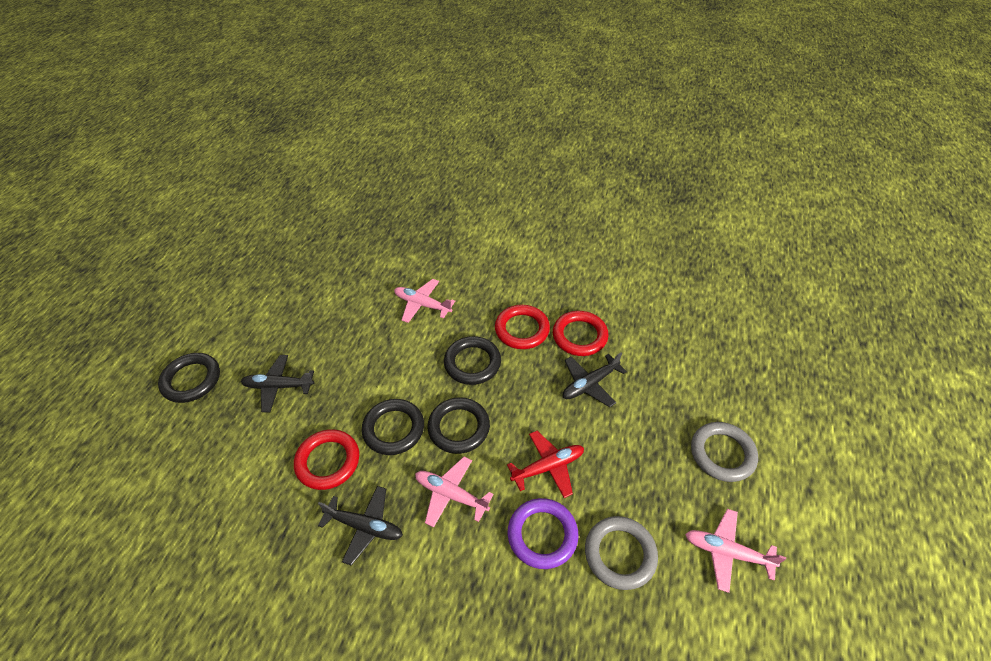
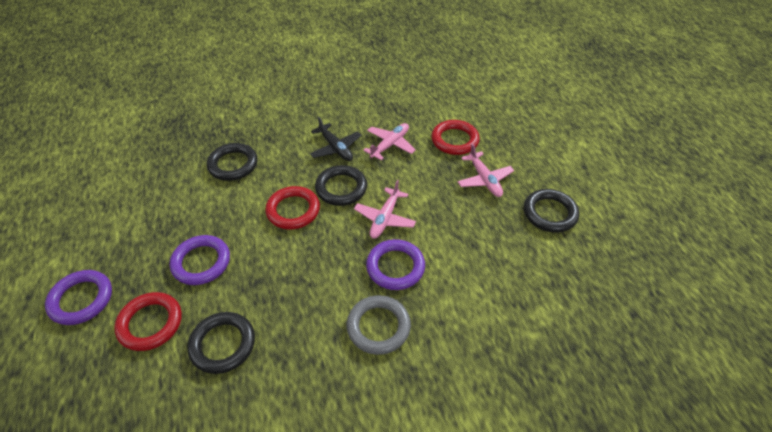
black plane: [241,355,314,412] [318,486,403,566] [562,352,627,407] = 3 -> [310,116,362,161] = 1
grey ring: [585,516,658,590] [691,422,758,482] = 2 -> [346,295,411,355] = 1
purple ring: [508,498,579,569] = 1 -> [45,270,112,325] [170,235,230,285] [366,239,425,290] = 3
red plane: [507,431,584,498] = 1 -> none = 0

